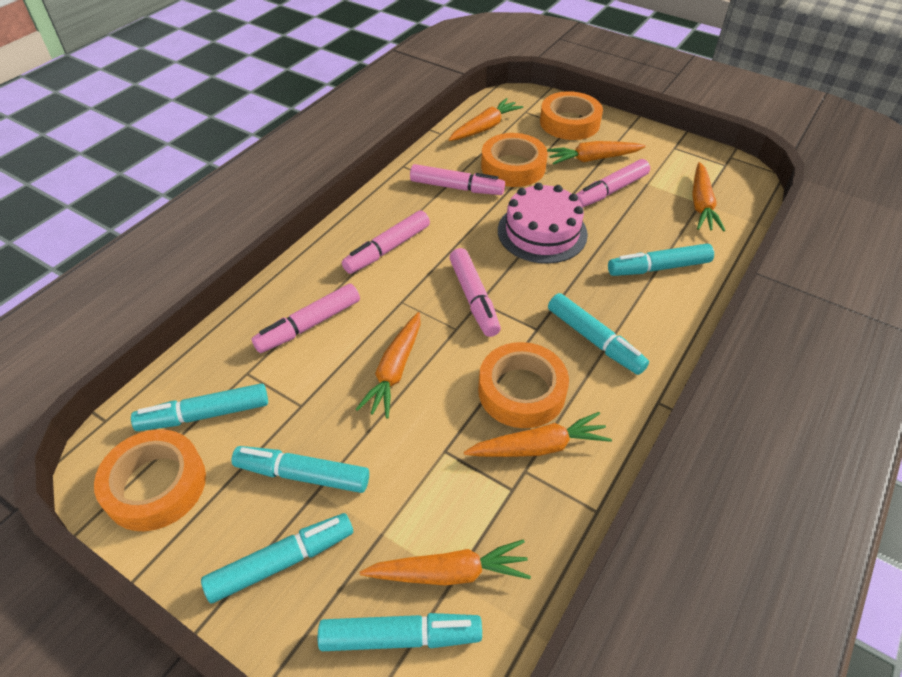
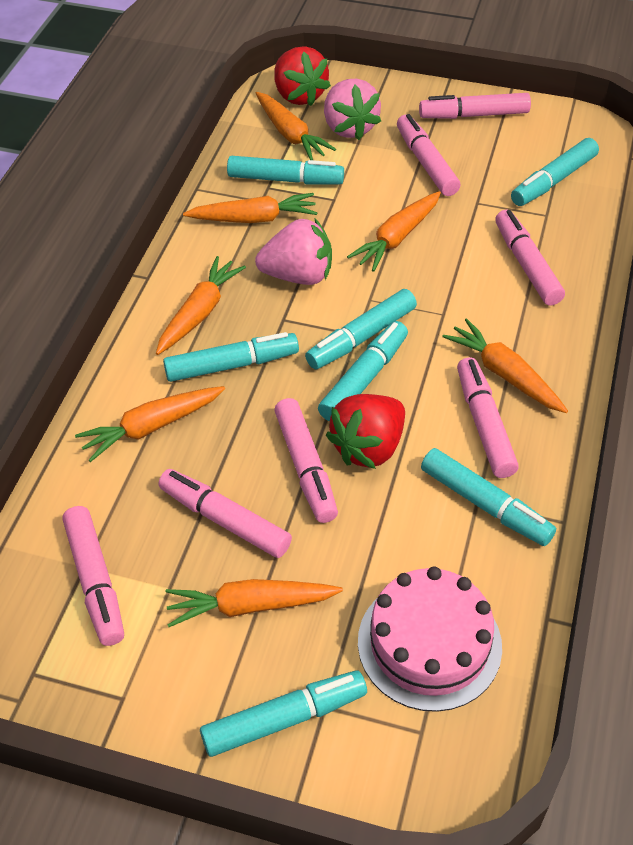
orange carrot: [356,312,421,419] [360,539,531,586] [448,98,523,141] [464,412,612,457] [547,141,646,165] [692,162,725,232] = 6 -> [75,386,225,462] [156,256,246,355] [166,579,343,627] [183,193,317,223] [256,92,336,160] [347,191,441,272] [443,318,568,413] = 7
orange tape: [94,429,206,531] [478,342,569,428] [481,133,548,187] [540,91,603,140] = 4 -> none = 0
pink marker: [252,284,360,353] [342,210,430,274] [410,164,505,195] [449,248,501,337] [576,159,650,207] = 5 -> [63,506,124,646] [159,469,292,558] [274,398,338,523] [397,114,461,196] [419,93,531,119] [457,357,519,478] [495,210,565,306] = 7
pink strawberry: none = 0 -> [255,219,332,285] [324,79,381,140] = 2
red strawberry: none = 0 -> [274,46,331,106] [326,394,405,469] = 2
turquoise marker: [131,383,268,431] [201,513,353,603] [232,446,369,493] [318,613,482,651] [548,293,649,375] [608,244,714,276] = 6 -> [163,332,299,382] [200,670,367,757] [227,156,344,184] [305,289,417,369] [318,321,408,422] [421,448,556,546] [511,138,599,206] = 7

